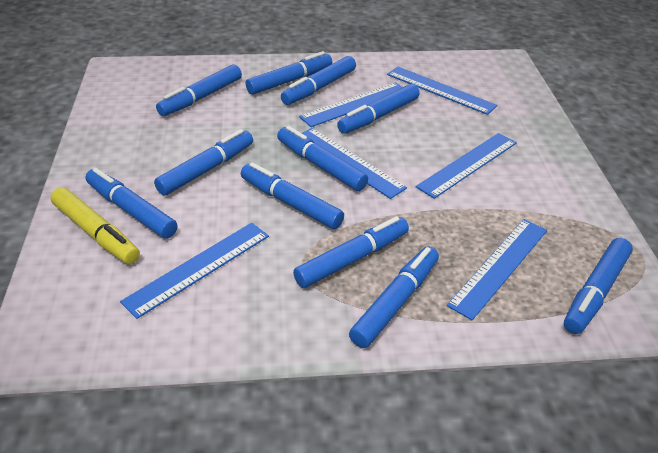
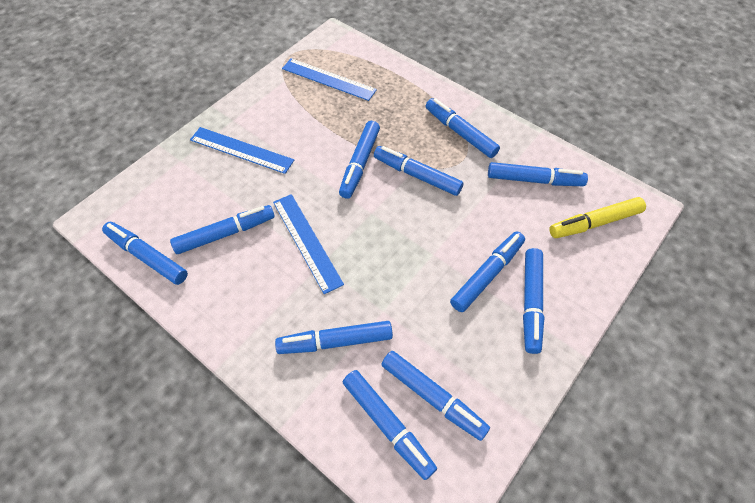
blue ruler: [120,223,269,319] [299,82,403,127] [302,128,407,199] [387,67,497,115] [416,133,517,199] [447,219,547,320] = 6 -> [190,127,294,174] [273,194,344,294] [282,58,377,101] = 3

